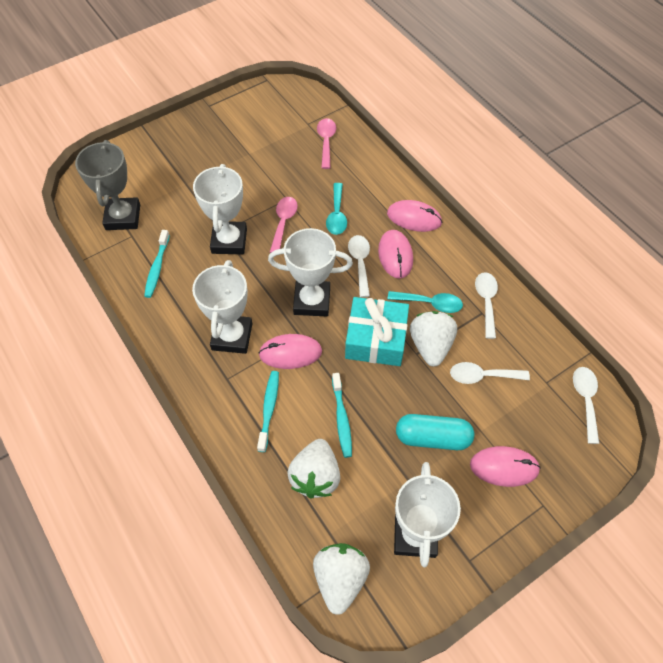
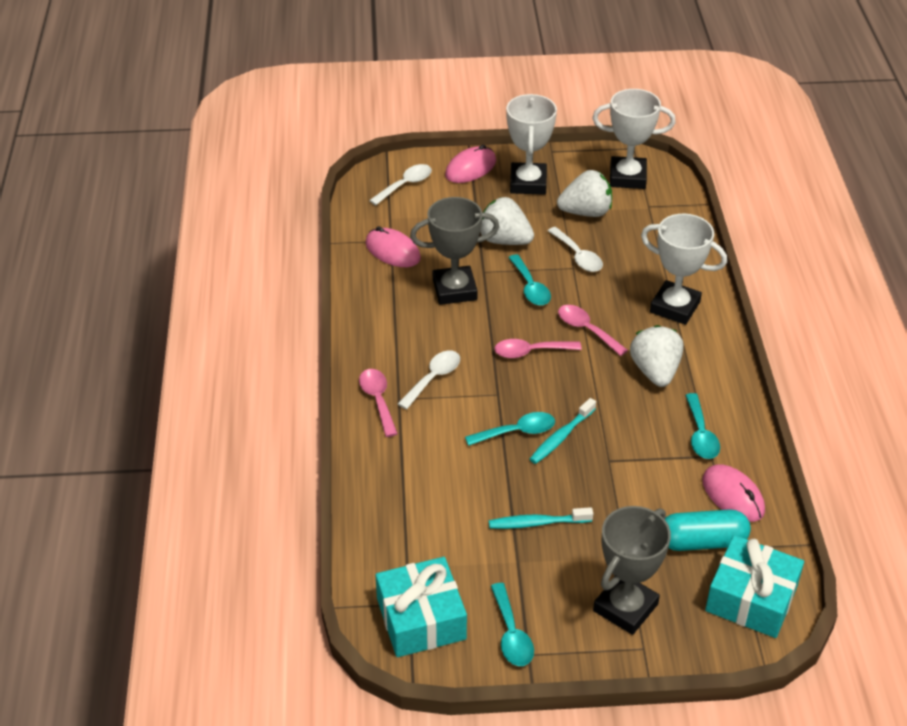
grey trophy: [75,140,140,230] = 1 -> [410,197,499,305] [593,506,671,635] = 2
pink mouse: [259,334,322,369] [378,230,413,279] [387,200,442,232] [470,446,541,487] = 4 -> [365,226,421,267] [445,145,496,183] [702,464,765,522] = 3
pink spoon: [270,197,298,253] [317,118,336,169] = 2 -> [359,369,398,437] [494,339,582,358] [558,305,628,356] = 3
turquoise gift: [345,297,409,366] = 1 -> [376,557,467,657] [705,535,804,638] = 2
turquoise spoon: [326,183,347,235] [387,291,463,313] = 2 -> [465,412,555,446] [491,583,534,666] [508,254,551,306] [685,393,720,459] = 4
turquoise toothbrush: [144,230,170,298] [257,371,279,452] [332,373,352,458] = 3 -> [489,507,593,529] [530,398,596,464] = 2
white spoon: [348,235,370,297] [450,362,530,384] [475,272,498,339] [573,367,599,444] = 4 -> [369,164,432,205] [398,350,460,409] [548,227,603,272] = 3
white trophy: [192,260,252,354] [193,164,247,254] [268,228,353,316] [394,462,461,567] = 4 -> [506,94,557,195] [592,89,676,189] [641,214,727,325] = 3

